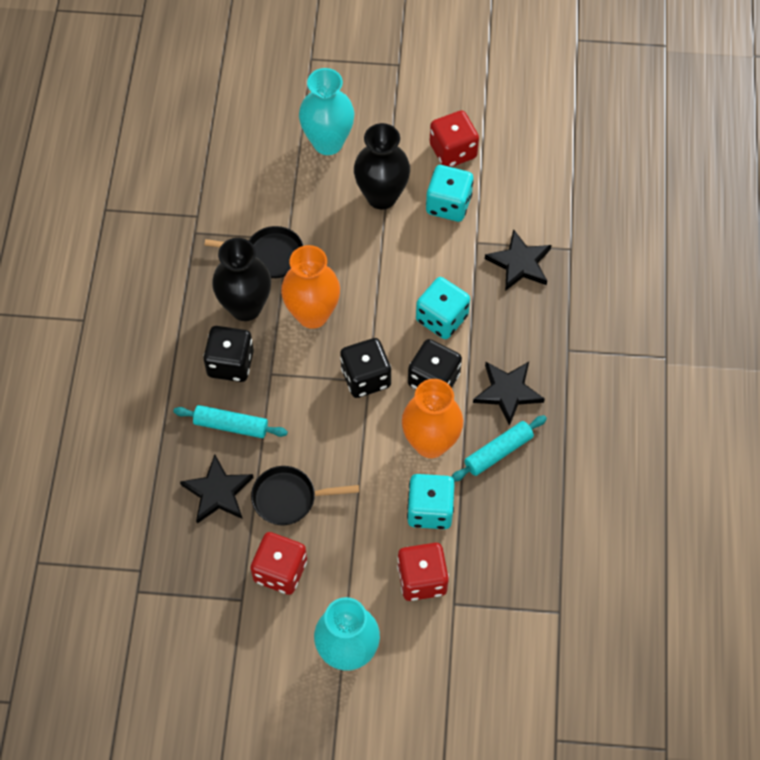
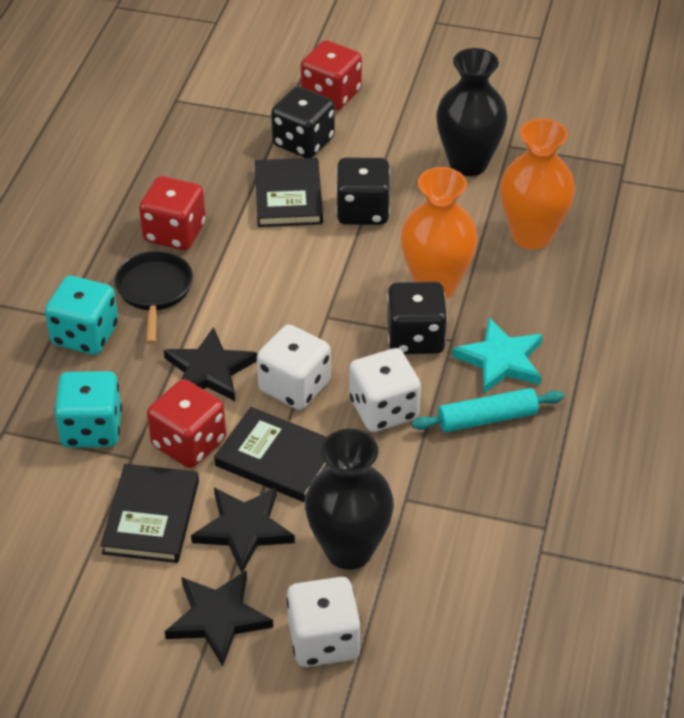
black book: none = 0 -> [100,464,199,563] [214,407,328,502] [255,158,323,227] = 3
black pan: [204,226,304,278] [251,466,359,525] = 2 -> [115,251,193,344] = 1
turquoise dice: [407,474,455,529] [416,277,470,339] [426,165,473,222] = 3 -> [45,276,118,355] [54,371,122,448] = 2
turquoise rolling pin: [173,405,288,438] [452,415,547,482] = 2 -> [411,388,564,432] = 1
turquoise star: none = 0 -> [452,318,543,393] = 1
turquoise vase: [299,68,354,155] [314,597,380,671] = 2 -> none = 0
white dice: none = 0 -> [257,324,331,410] [287,577,361,667] [349,348,421,432] = 3

